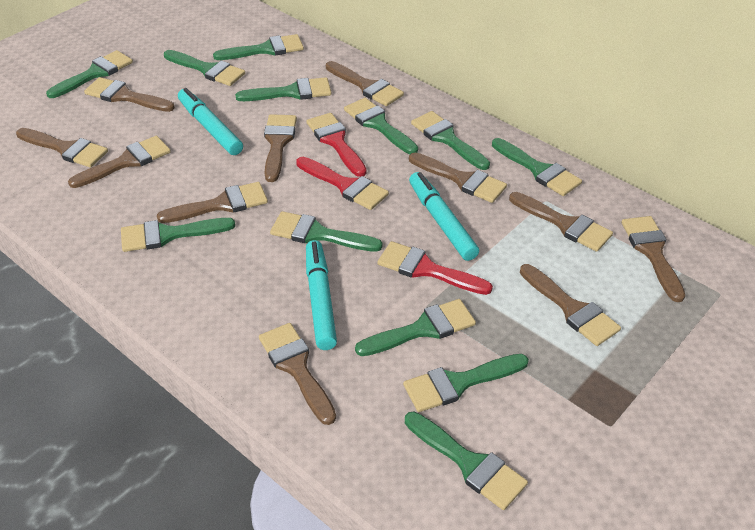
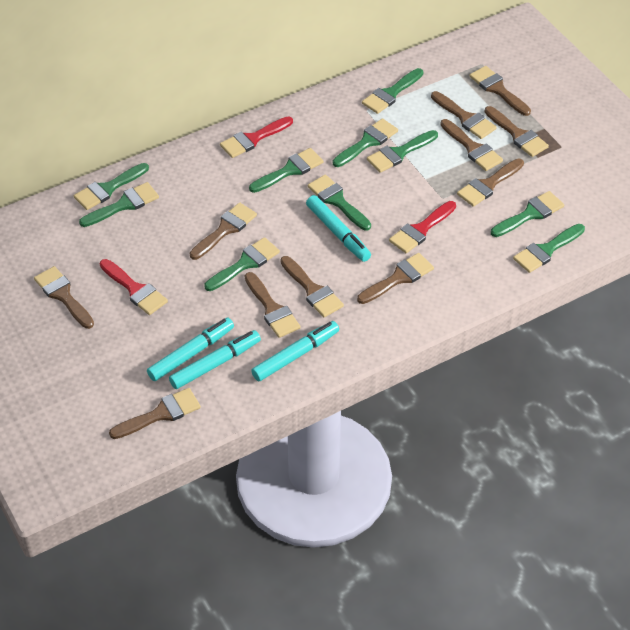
green brush: [46,50,133,98] [121,218,235,252] [164,50,245,86] [213,34,304,60] [235,77,331,101] [270,211,383,252] [344,98,418,154] [355,299,476,356] [403,354,529,412] [405,412,528,510] [411,111,490,170] [492,138,582,196] = 12 -> [74,163,149,210] [79,182,159,227] [204,237,280,291] [249,148,323,193] [308,175,371,231] [333,118,398,167] [362,68,423,114] [367,130,438,173] [491,191,564,237] [513,224,585,273] = 10
turquoise marker: [178,88,243,155] [306,240,337,350] [409,172,479,261] = 3 -> [147,318,234,381] [169,330,261,389] [251,321,339,381] [306,195,371,262] = 4

